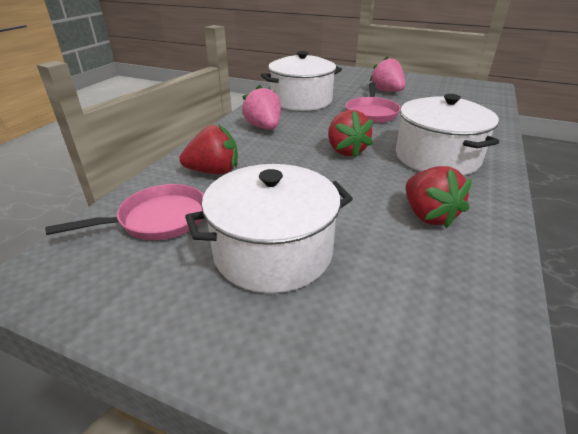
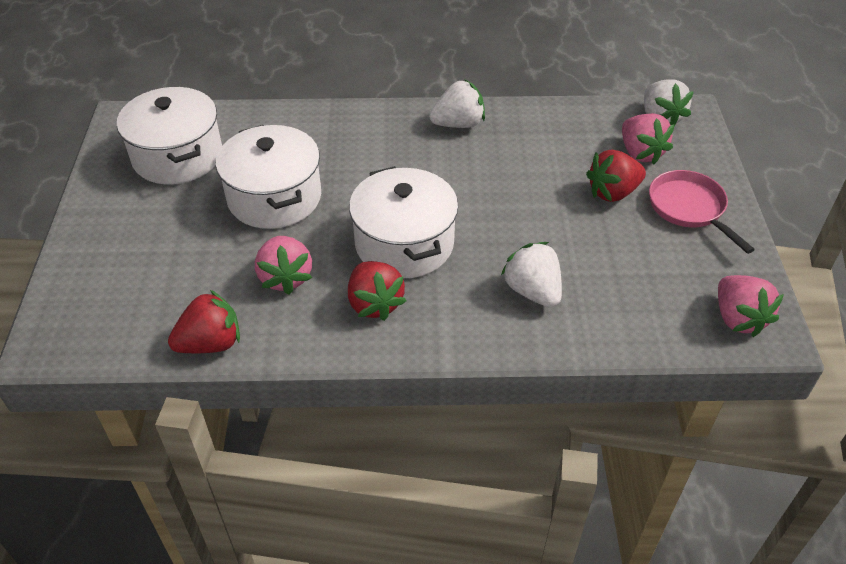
pink pan: [45,184,204,240] [346,82,401,123] = 2 -> [649,170,755,254] = 1
pink strawberry: [242,85,281,129] [370,56,405,92] = 2 -> [255,236,312,295] [622,113,675,165] [718,275,784,337] = 3
white strawberry: none = 0 -> [429,79,485,128] [501,242,562,307] [644,79,694,126] = 3

